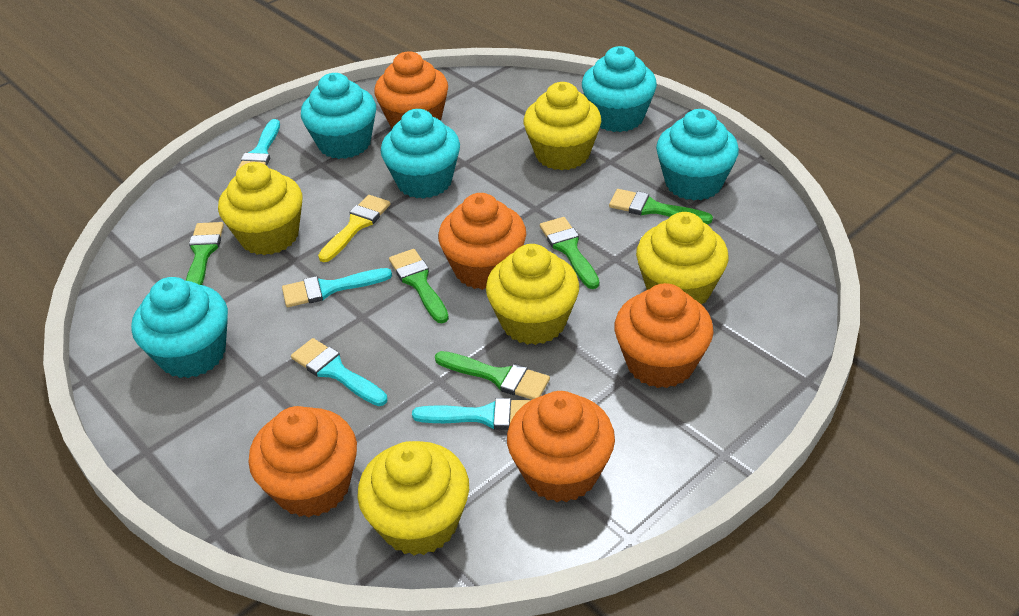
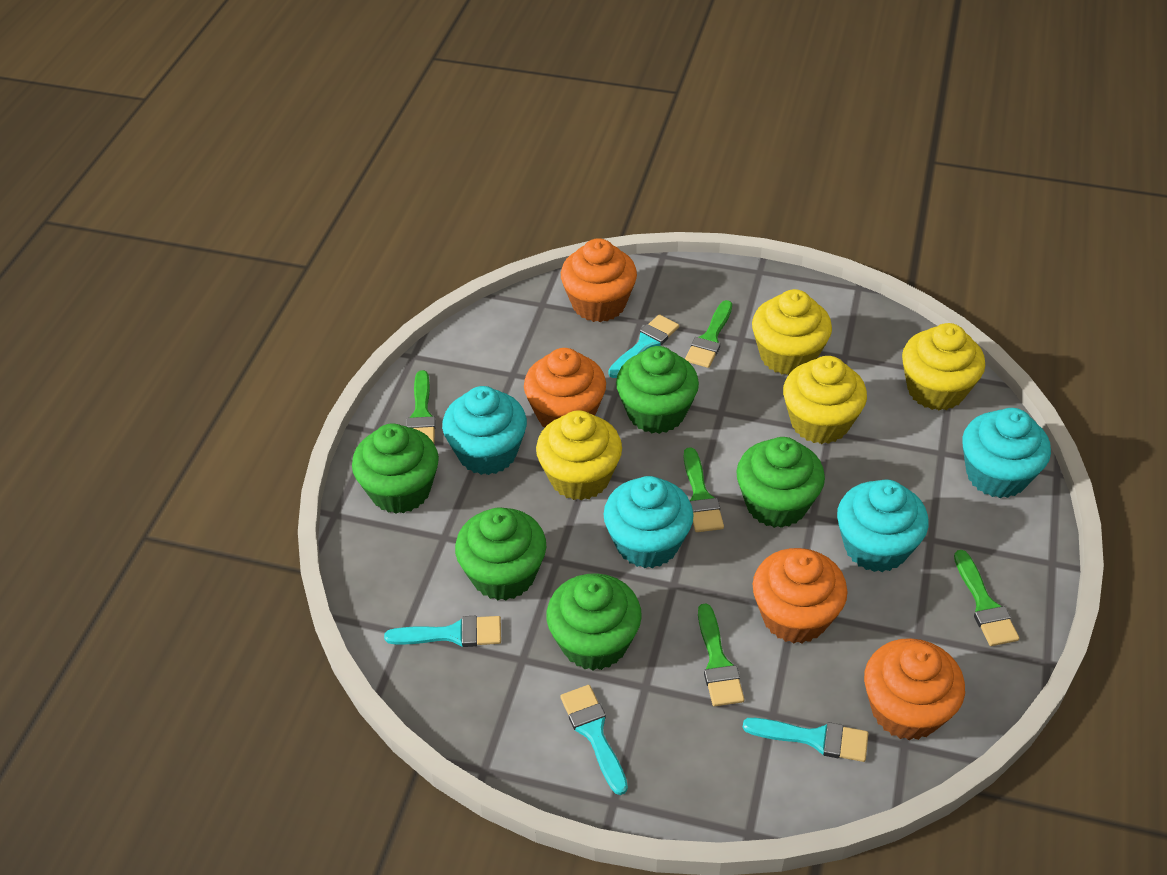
green cupcake: none = 0 -> [352,424,439,514] [455,507,546,600] [546,573,642,670] [616,346,699,434] [737,437,825,528] = 5
orange cupcake: [248,406,357,517] [374,51,448,128] [438,193,526,290] [507,391,615,502] [614,283,714,388] = 5 -> [524,348,606,427] [561,238,637,322] [753,548,848,644] [864,638,965,740] = 4
turquoise cupcake: [131,277,228,378] [301,73,376,159] [381,109,460,199] [582,46,657,132] [656,109,739,201] = 5 -> [442,386,527,475] [603,476,694,568] [837,479,929,572] [962,408,1051,498] = 4
yellow brush: [318,195,390,262] = 1 -> none = 0
yellow cupcake: [218,162,303,255] [357,441,469,556] [486,244,579,345] [524,82,602,170] [636,212,729,304] = 5 -> [536,410,622,501] [752,289,832,375] [783,356,867,444] [902,323,985,411] = 4

